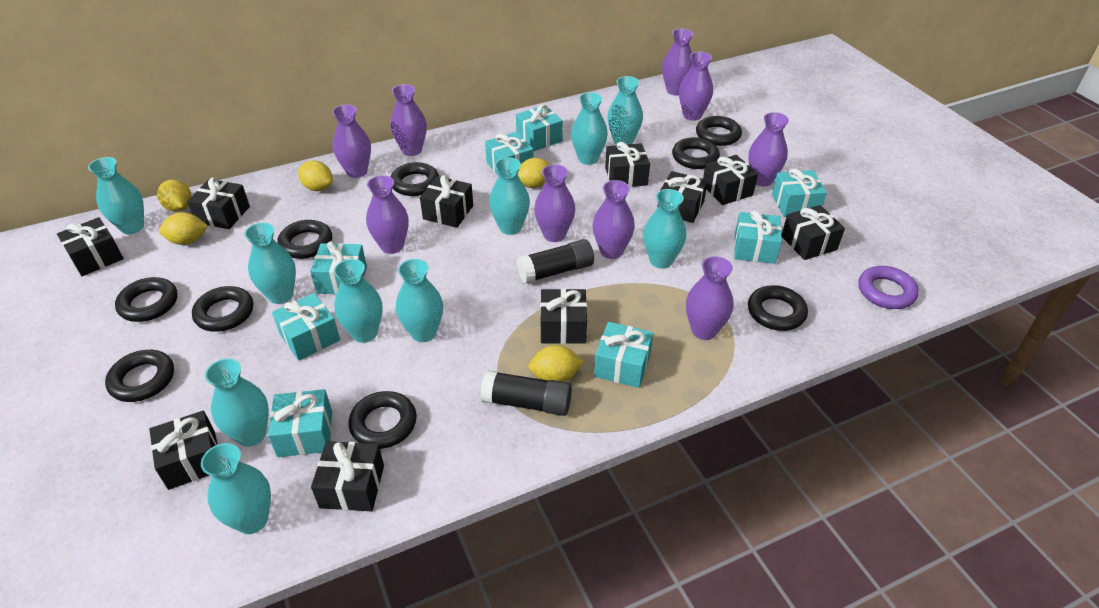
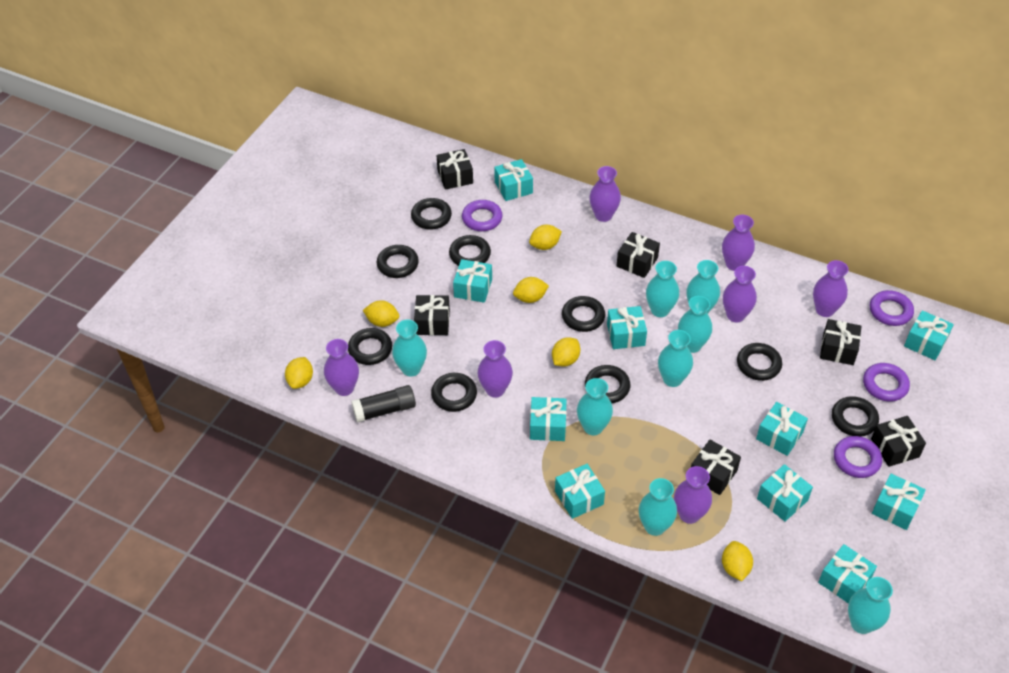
black gift: [57,217,124,276] [149,411,218,490] [187,178,250,229] [311,441,384,511] [420,175,473,228] [540,288,587,344] [605,142,650,187] [657,171,708,223] [703,155,758,205] [781,205,845,260] = 10 -> [414,295,450,335] [436,149,473,190] [617,232,660,278] [691,440,741,495] [820,319,862,365] [871,416,926,467] = 6
black glue stick: [481,370,572,416] [517,239,594,284] = 2 -> [351,385,416,423] = 1
purple ring: [858,266,919,309] = 1 -> [462,200,503,231] [834,436,882,478] [863,363,910,401] [870,290,914,326] = 4
purple vase: [332,105,371,178] [366,175,409,254] [390,84,427,156] [534,164,575,242] [593,180,635,259] [662,29,693,96] [679,51,713,121] [686,256,734,340] [748,112,789,186] = 9 -> [324,339,359,396] [478,340,513,397] [589,166,621,222] [674,466,712,524] [722,215,755,271] [723,266,757,322] [813,260,849,317] = 7
turquoise gift: [268,389,332,457] [272,293,340,361] [310,241,367,294] [485,132,534,176] [516,104,563,151] [594,322,653,388] [734,210,782,264] [772,169,827,217] = 8 -> [453,259,492,303] [494,159,533,201] [530,397,567,441] [555,464,605,519] [607,306,647,349] [756,402,808,456] [757,464,813,522] [818,544,877,604] [872,474,926,530] [904,310,954,360] = 10
turquoise vase: [88,157,144,234] [201,443,271,534] [205,358,269,447] [244,222,296,304] [334,259,383,343] [396,259,443,342] [489,157,530,235] [571,92,608,165] [607,76,643,145] [643,189,686,269] = 10 -> [392,320,427,377] [577,378,613,435] [639,478,677,536] [646,261,679,317] [658,330,693,387] [678,296,712,353] [686,260,720,314] [848,577,893,634] = 8
yellow lemon: [157,180,192,212] [159,212,208,245] [298,160,333,191] [518,158,551,188] [528,345,584,382] = 5 -> [285,357,313,389] [363,300,399,327] [513,277,549,303] [529,225,562,250] [552,337,580,367] [722,541,753,581] = 6

